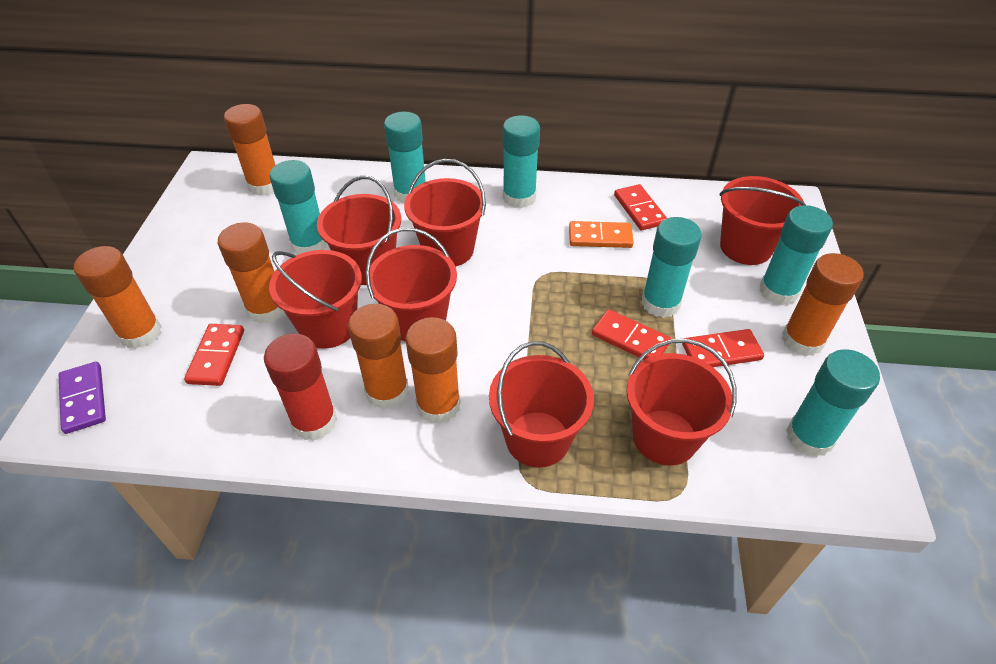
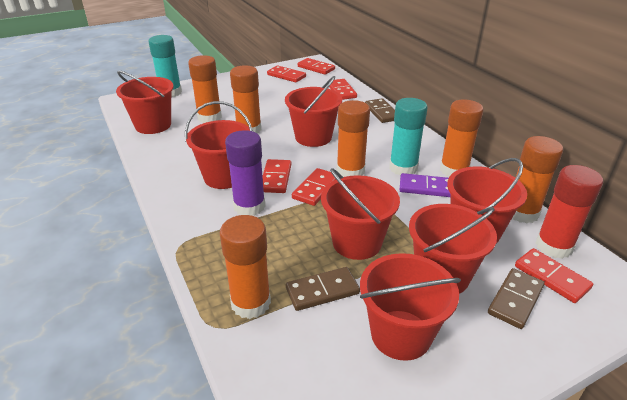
brown domino: none = 0 -> [286,267,360,311] [365,98,395,123] [488,268,545,329] = 3
orange domino: [569,221,634,248] = 1 -> none = 0
purple glue stick: none = 0 -> [225,130,265,216] = 1
red domino: [184,324,244,386] [592,309,671,360] [614,184,667,230] [682,329,764,367] = 4 -> [263,159,291,193] [267,66,306,82] [292,168,336,206] [298,58,335,75] [329,79,357,100] [515,248,593,303] = 6
turquoise glue stick: [270,160,327,255] [384,112,426,203] [503,115,540,208] [641,217,702,318] [759,205,833,305] [786,349,880,457] = 6 -> [148,35,182,97] [389,98,428,176] = 2

